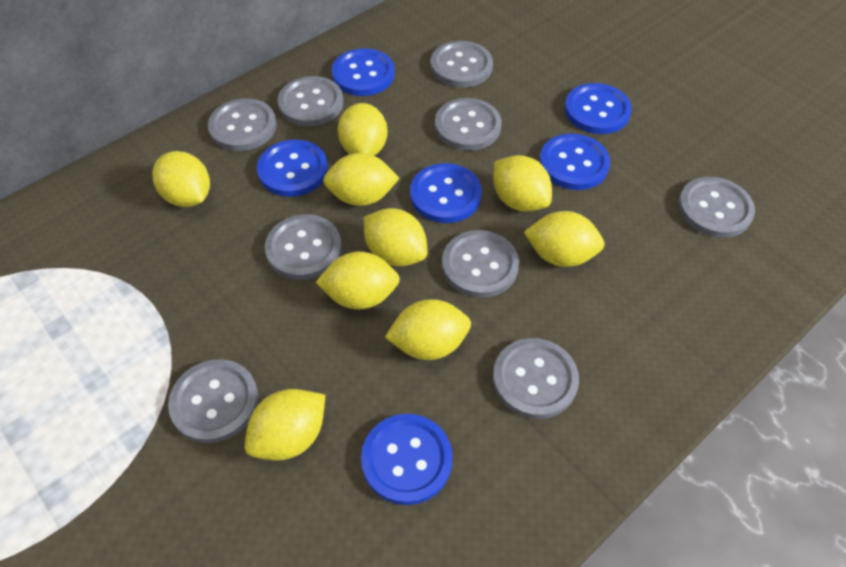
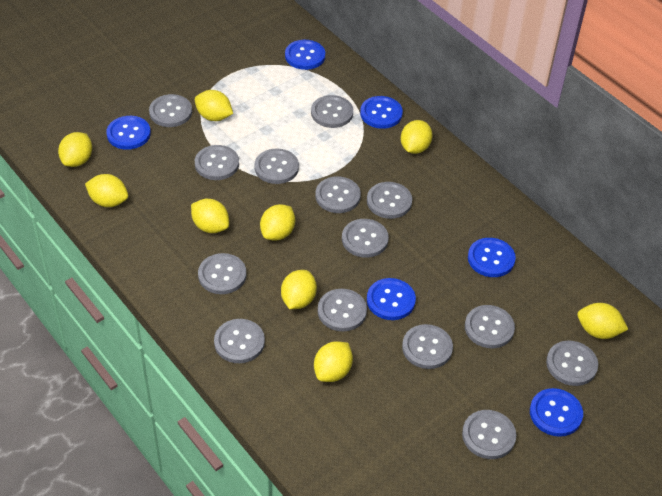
grey button: [168,359,259,443] [208,98,277,151] [265,214,342,280] [278,76,344,126] [431,41,493,87] [435,98,502,151] [442,230,519,298] [493,338,579,419] [678,177,755,238] = 9 -> [149,94,192,127] [195,145,239,180] [198,253,247,294] [214,319,265,363] [254,148,299,184] [311,95,353,128] [315,176,361,213] [318,289,367,331] [342,219,389,258] [367,182,412,219] [402,324,453,369] [462,410,516,459] [465,305,515,348] [546,341,598,386] = 14

